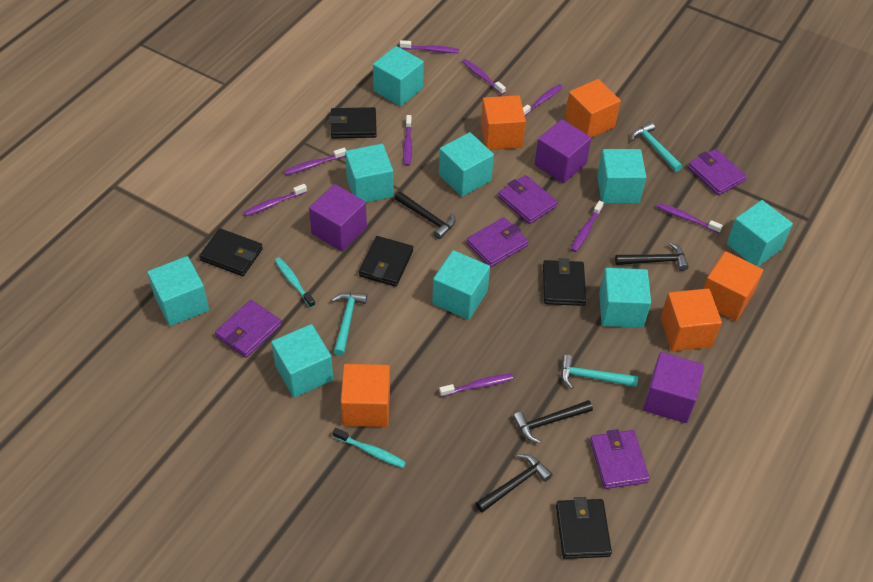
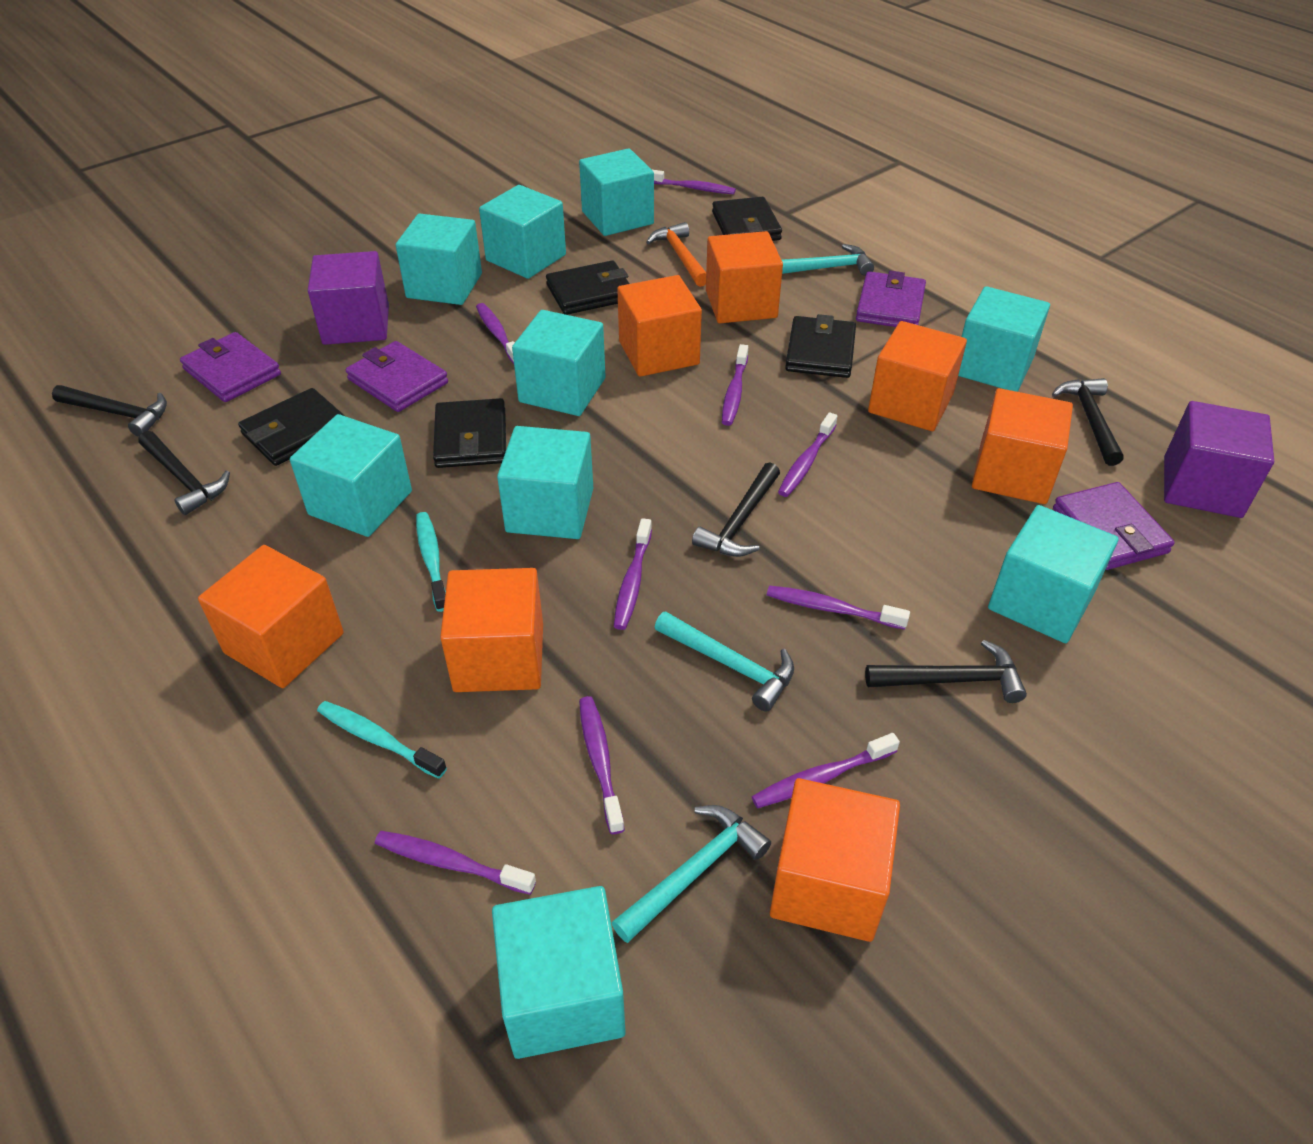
black hammer: [395,192,455,239] [476,454,553,513] [513,400,593,443] [615,242,689,271] = 4 -> [52,385,167,437] [138,431,230,515] [692,462,780,557] [865,640,1027,703] [1052,378,1124,466] = 5
orange cube: [341,364,390,427] [481,95,526,150] [565,79,621,138] [660,288,722,351] [703,251,763,321] = 5 -> [198,545,344,688] [440,568,543,692] [617,275,702,377] [706,231,783,323] [770,778,900,942] [868,321,967,431] [972,388,1073,504] = 7
orange hammer: none = 0 -> [646,222,706,287] = 1
purple cube: [309,184,367,252] [535,119,591,183] [643,352,704,423] = 3 -> [308,251,389,345] [1164,401,1274,518] = 2
purple wallet: [215,300,282,358] [466,217,529,267] [498,175,558,224] [590,429,650,489] [688,149,747,195] = 5 -> [180,332,281,402] [346,341,448,412] [856,271,926,327] [1053,482,1175,570] = 4

